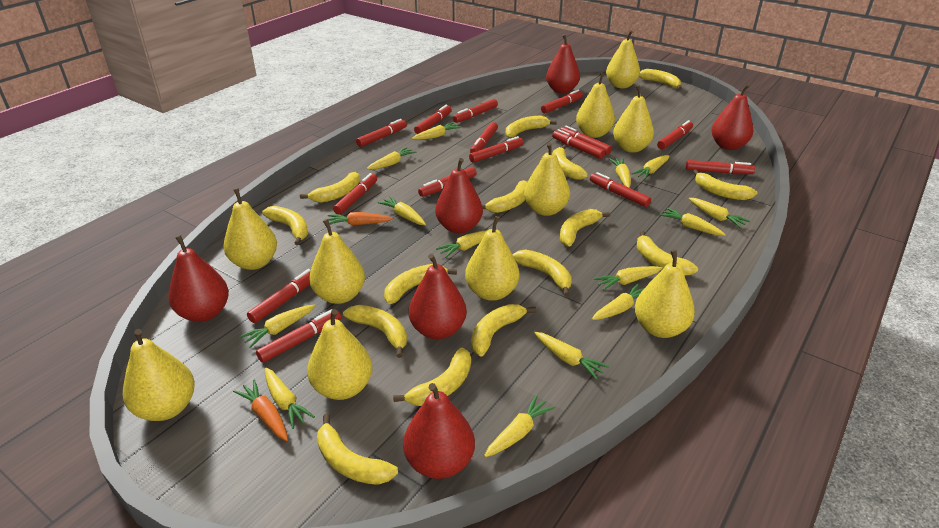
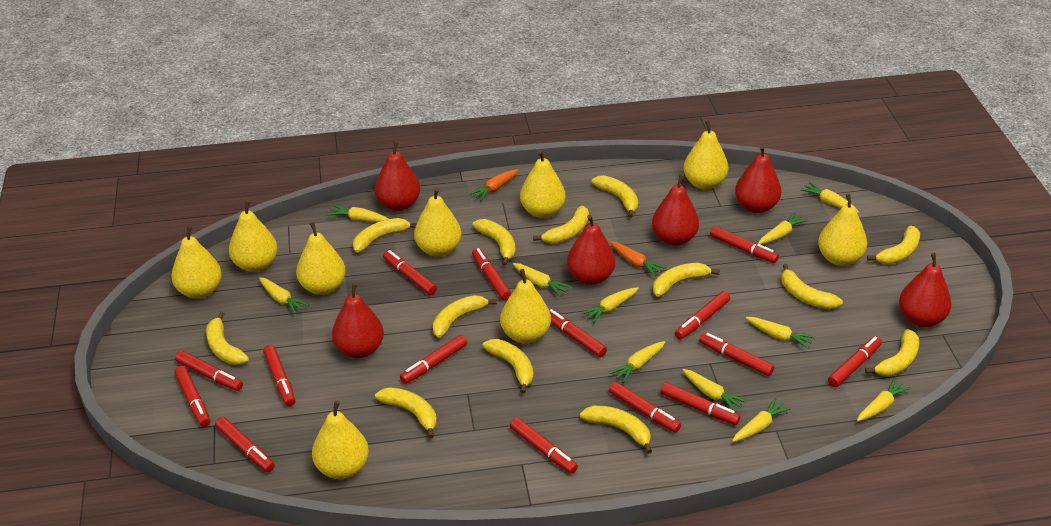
yellow banana: [262,206,308,245] [300,172,360,203] [317,414,398,485] [343,305,407,358] [384,264,457,304] [393,347,471,406] [471,304,536,357] [482,180,527,213] [506,116,557,138] [512,250,571,296] [553,145,588,180] [560,209,610,247] [637,230,698,276] [639,69,682,90] [693,169,758,200] = 15 -> [206,312,249,365] [353,218,417,253] [375,387,437,438] [433,295,497,338] [472,219,516,266] [483,339,533,394] [533,206,589,244] [580,405,652,454] [592,175,638,218] [653,263,720,297] [782,264,843,309] [865,329,919,376] [867,226,920,264] = 13
yellow carrot: [239,305,315,348] [265,368,315,429] [367,147,416,170] [378,196,426,225] [412,122,461,140] [436,230,488,258] [484,395,555,457] [534,332,609,379] [592,283,644,320] [594,266,662,290] [609,158,631,188] [632,155,669,179] [660,208,726,236] [689,198,750,228] = 14 -> [259,277,309,314] [328,205,388,222] [513,263,571,297] [581,287,639,323] [610,341,665,383] [683,369,747,412] [732,398,791,442] [746,317,815,349] [758,212,808,244] [800,182,859,213] [857,378,911,421] = 11
yellow pear: [123,329,195,421] [223,188,277,270] [307,309,372,400] [309,219,365,304] [465,216,519,301] [524,142,570,216] [576,72,615,138] [606,30,640,88] [613,85,654,153] [635,249,695,338] = 10 -> [171,226,222,299] [229,200,277,272] [296,222,346,295] [312,400,369,479] [414,188,461,257] [500,269,551,344] [520,150,566,218] [683,120,729,190] [818,194,867,266] = 9

